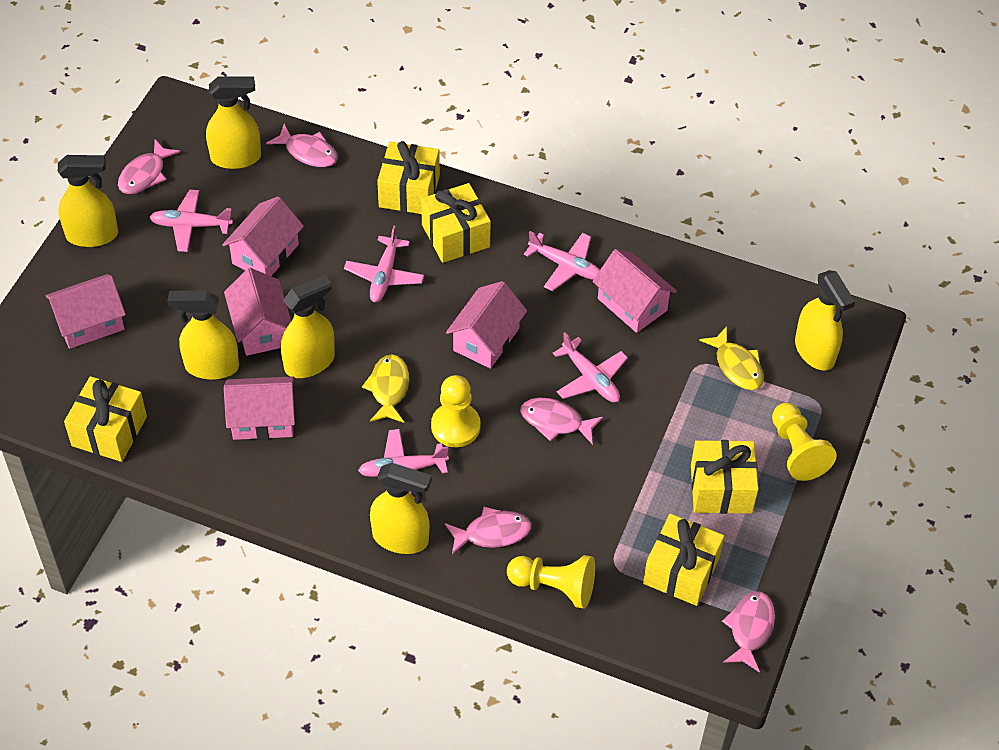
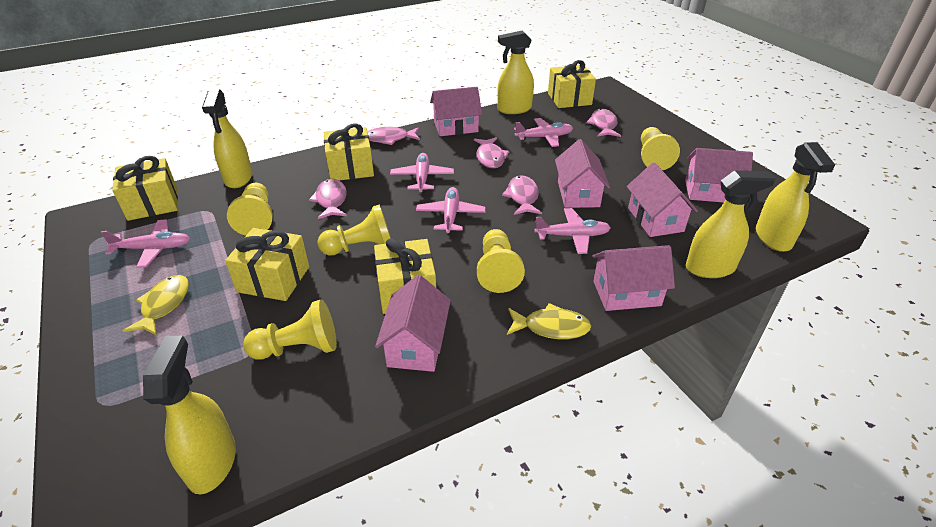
yellow pawn: [431,375,481,447] [507,555,595,609] [772,403,837,481] = 3 -> [227,182,273,236] [243,299,337,359] [317,204,391,256] [477,229,525,293] [641,127,680,170] = 5
yellow spray bottle: [58,155,118,247] [167,290,239,380] [206,76,261,169] [281,275,335,378] [370,463,432,554] [795,270,855,371] = 6 -> [143,336,236,494] [202,89,252,188] [497,30,534,114] [686,170,776,278] [756,142,835,252] = 5

